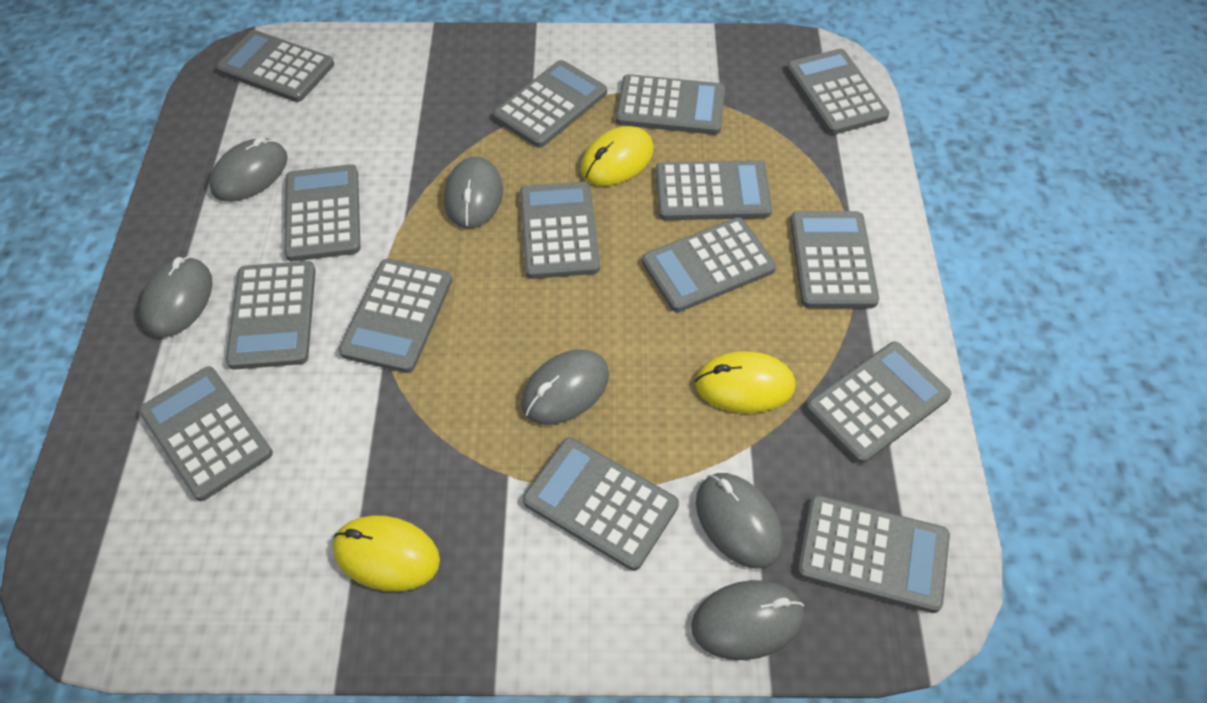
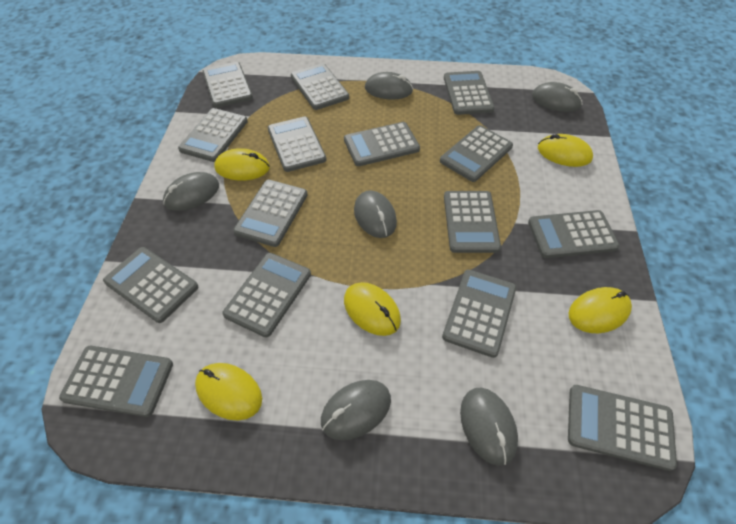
yellow mouse: [333,515,440,592] [581,126,654,186] [695,351,795,413] = 3 -> [195,363,262,421] [214,148,270,181] [344,282,401,336] [538,134,593,167] [569,287,632,333] = 5

